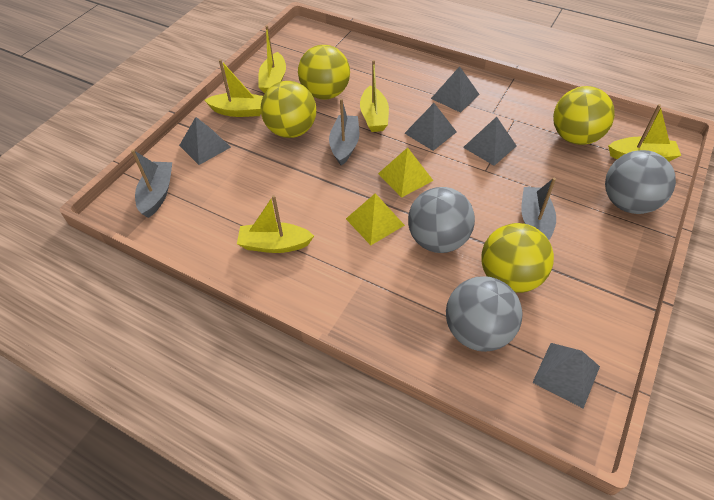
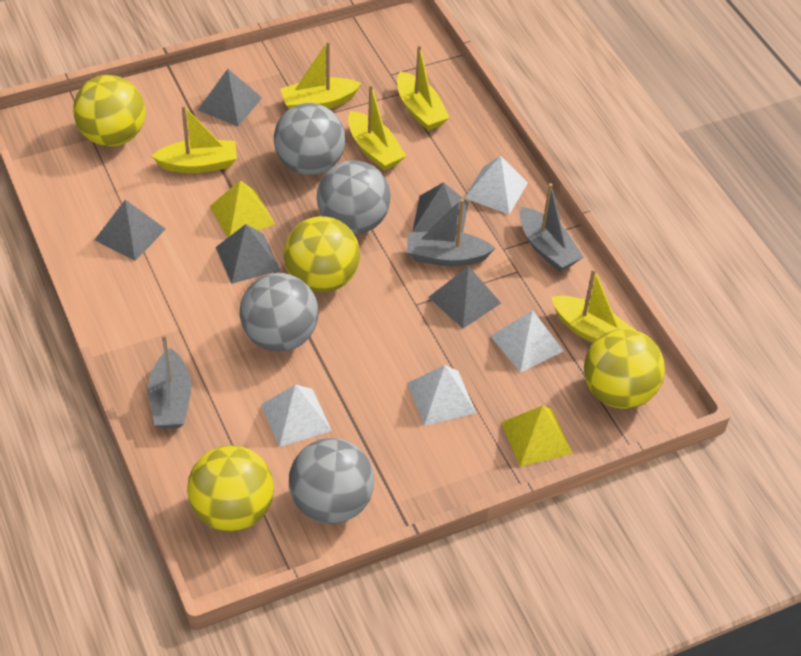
grey ball: [408,187,475,253] [446,276,523,352] [605,150,676,214] = 3 -> [240,273,319,352] [274,103,345,175] [289,438,374,524] [317,160,391,234] = 4
white pyramid: none = 0 -> [261,385,332,447] [407,365,476,426] [464,156,528,215] [491,310,564,373] = 4

